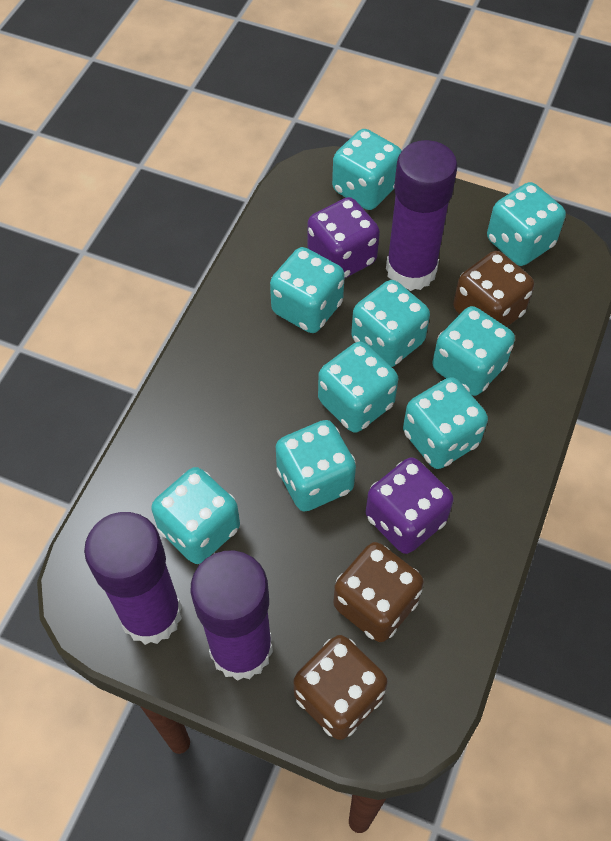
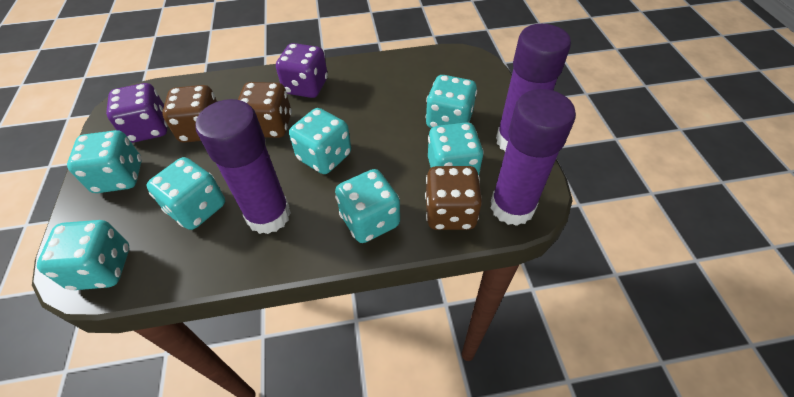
turquoise dice: [151,467,240,564] [270,247,345,333] [276,420,356,512] [318,342,398,433] [332,129,402,210] [351,280,430,367] [403,377,488,469] [433,306,515,396] [487,182,566,266] = 9 -> [37,220,129,290] [67,130,142,193] [146,157,225,230] [289,108,351,174] [335,169,400,243] [425,75,477,128] [428,122,484,175] = 7

